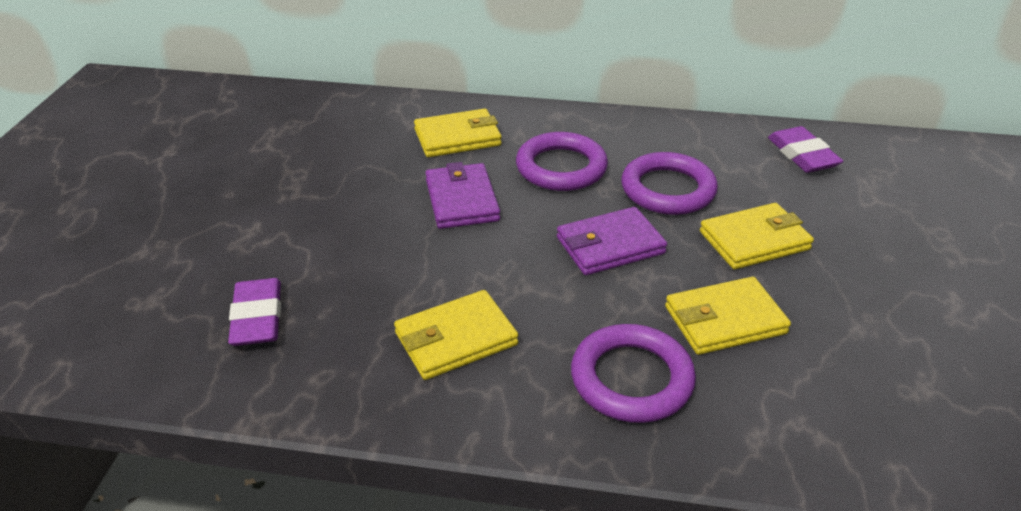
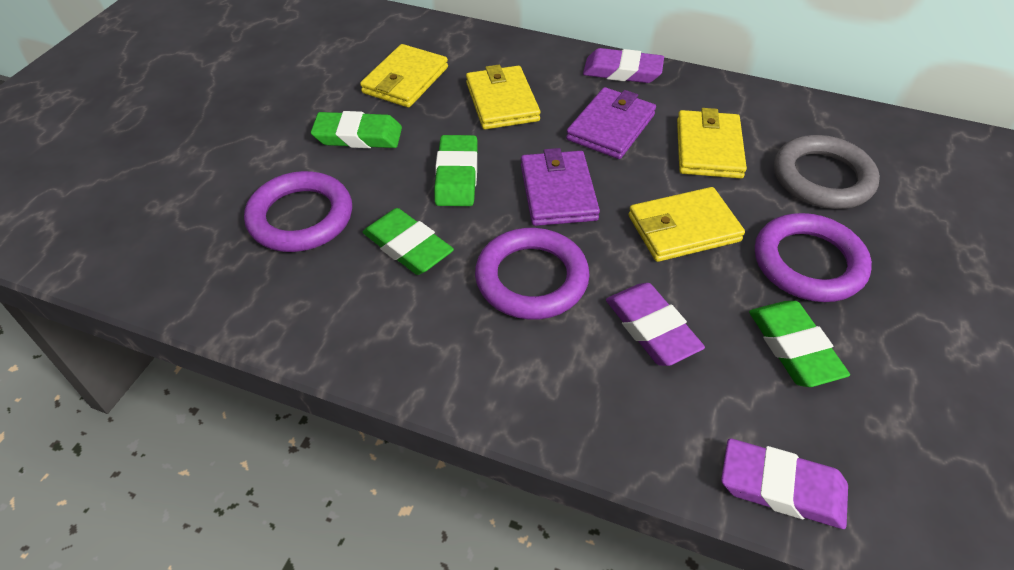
green eraser: none = 0 -> [311,111,402,148] [363,208,454,275] [434,135,477,206] [749,301,850,387] = 4
grey ring: none = 0 -> [774,135,880,209] = 1
purple eraser: [228,278,281,346] [768,126,843,173] = 2 -> [583,48,664,83] [606,283,705,366] [721,439,848,529] = 3

